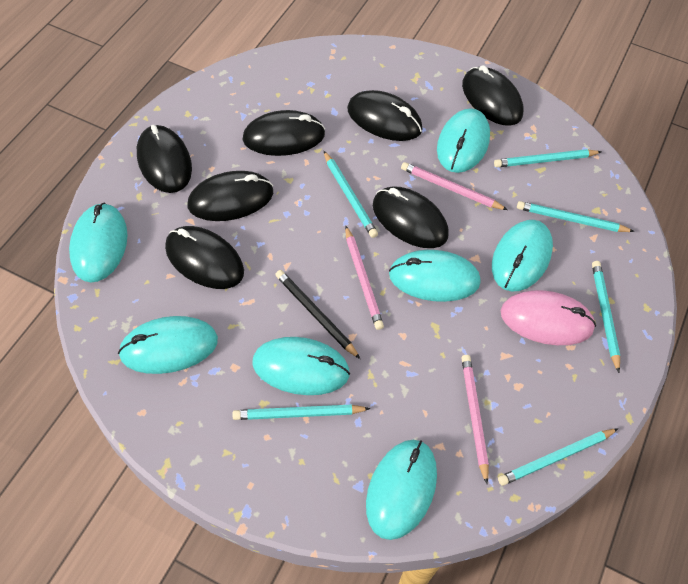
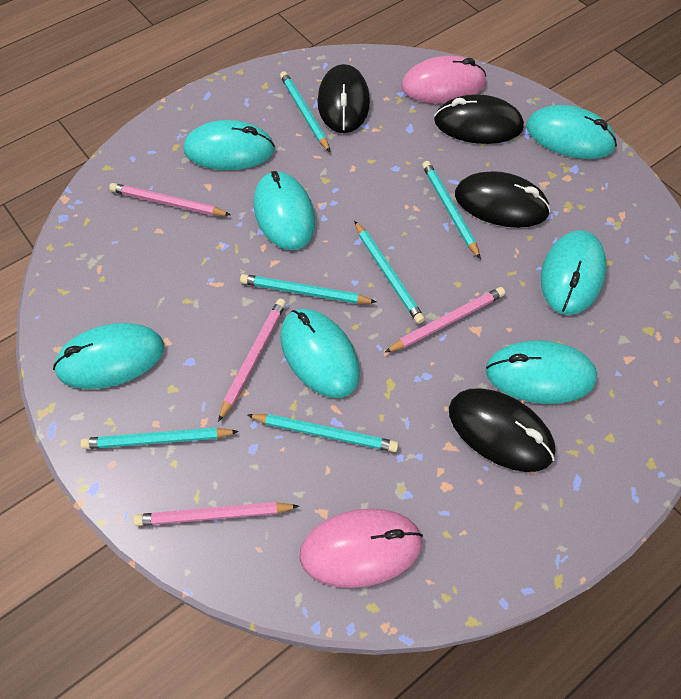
black mouse: [137,125,192,193] [165,226,244,289] [188,171,273,221] [243,110,325,156] [347,90,422,141] [373,186,449,248] [462,65,523,126] = 7 -> [317,64,370,133] [434,94,524,144] [449,388,556,472] [455,171,551,228] = 4
black pencil: [275,270,360,359] = 1 -> none = 0
pink mouse: [500,290,596,345] = 1 -> [299,509,423,588] [401,56,486,103] = 2
pink pencil: [345,226,384,330] [401,162,508,210] [462,355,489,484] = 3 -> [109,183,231,216] [133,502,299,526] [218,299,286,422] [385,287,505,353] = 4

